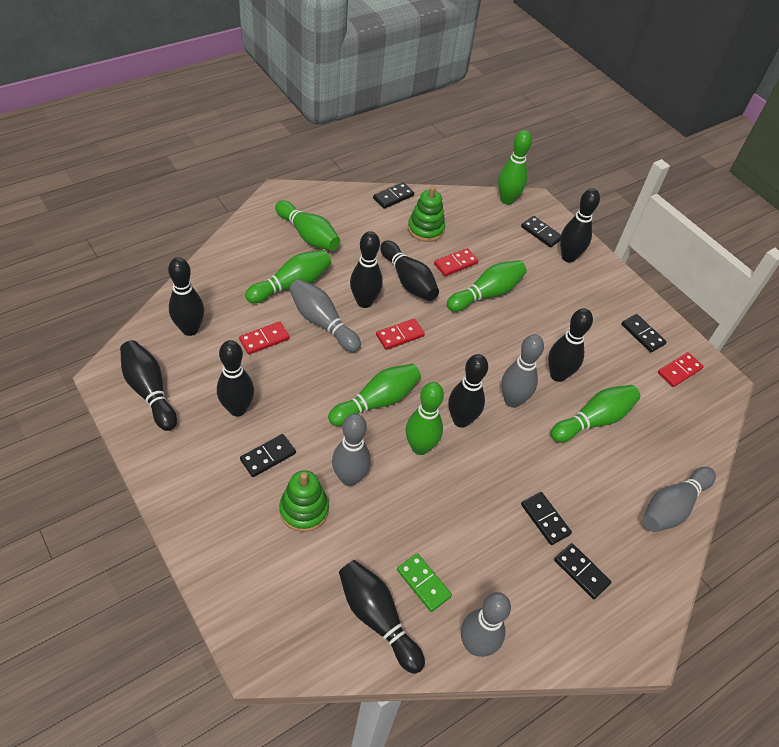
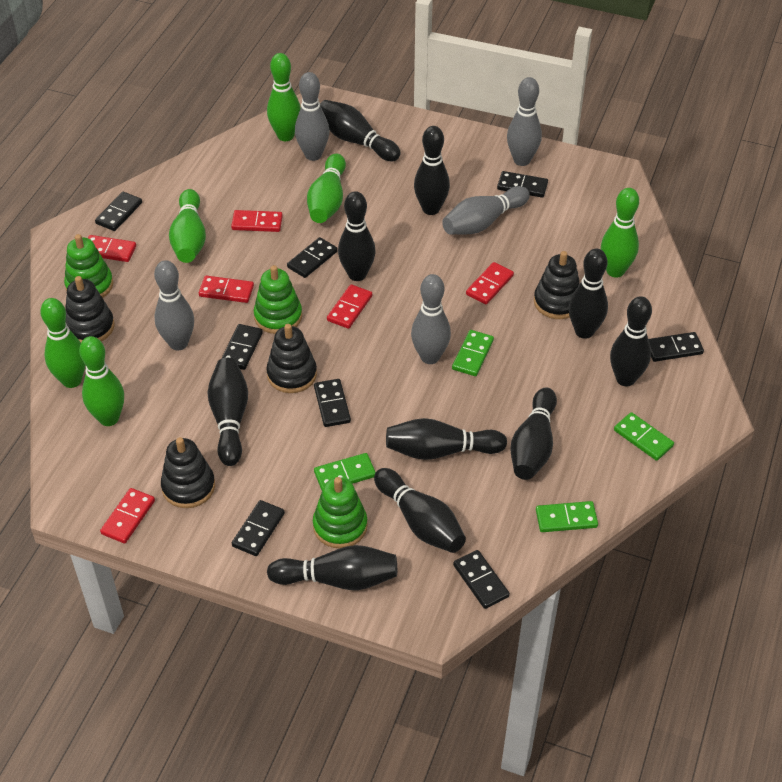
black bowling pin: [120,340,177,431] [168,257,204,336] [217,340,254,416] [339,560,425,674] [350,231,383,308] [380,240,439,301] [448,354,488,428] [548,308,593,382] [560,188,600,263] = 9 -> [207,358,248,466] [267,545,397,590] [320,100,401,161] [338,191,376,281] [374,468,466,553] [386,418,507,460] [414,126,450,215] [510,388,557,480] [569,249,608,339] [610,296,652,387] = 10
black domino: [240,434,296,477] [373,182,414,209] [521,216,561,248] [521,492,572,545] [554,543,612,599] [621,314,667,352] = 6 -> [95,192,142,231] [221,324,263,370] [232,500,285,556] [287,237,338,278] [314,379,351,427] [453,550,510,609] [497,171,548,198] [648,332,704,362] = 8
black stacking toy: none = 0 -> [65,276,115,342] [161,437,215,508] [266,324,317,393] [534,251,580,319] = 4
green bowling pin: [245,250,331,303] [275,200,340,250] [328,364,421,426] [406,382,444,455] [447,260,527,312] [498,130,532,205] [550,385,640,442] = 7 -> [40,298,86,388] [79,336,124,426] [169,189,206,263] [267,53,301,141] [307,154,346,223] [601,188,639,278] = 6
green domino: [397,553,452,612] = 1 -> [314,453,376,490] [452,330,494,376] [536,501,598,532] [614,412,674,461] = 4
green stacking toy: [279,470,329,532] [408,186,445,242] = 2 -> [64,234,113,298] [254,265,302,334] [313,477,368,548] = 3
red domino: [239,321,290,354] [376,319,425,350] [434,248,478,276] [658,352,704,387] = 4 -> [88,235,136,262] [100,488,155,543] [199,276,254,303] [231,210,283,232] [327,284,372,329] [466,262,514,304] = 6

